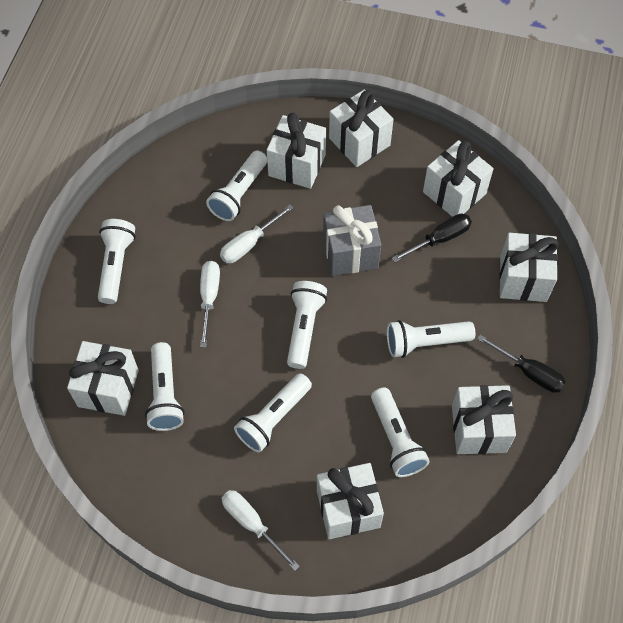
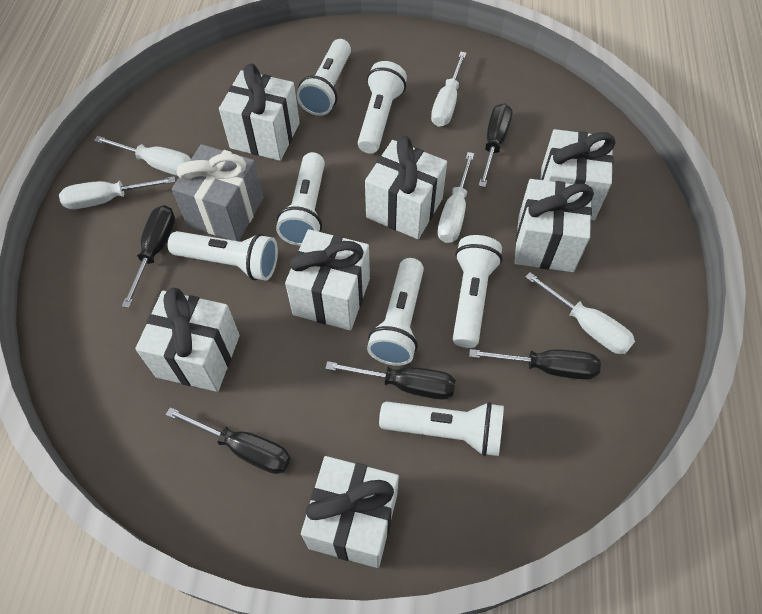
black screwdriver: [392,214,472,262] [477,335,566,393] = 2 -> [122,205,175,308] [166,407,290,474] [325,361,456,400] [469,349,601,380] [478,103,512,187] = 5
white screwdriver: [200,261,220,348] [220,204,293,263] [222,490,300,571] = 3 -> [59,176,175,209] [94,136,191,176] [431,52,466,127] [438,152,474,243] [525,272,635,354] = 5

